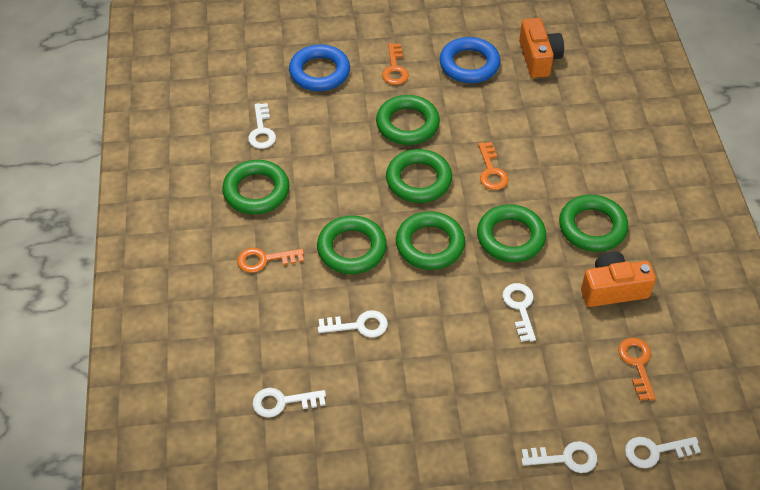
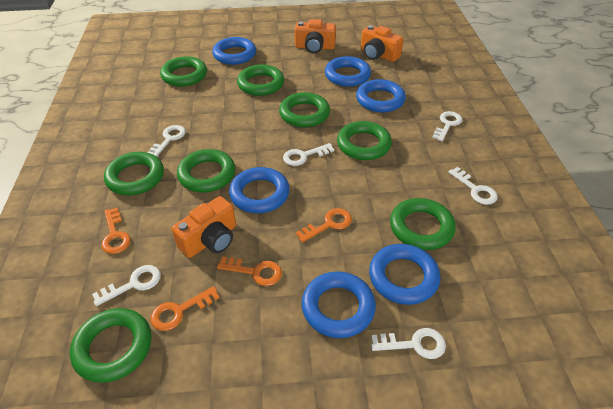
blue ring: [289,44,350,91] [440,37,500,83] = 2 -> [212,37,256,65] [229,167,290,213] [301,271,376,338] [325,56,371,87] [356,79,406,113] [369,244,440,305] = 6
green ring: [222,160,290,214] [317,215,387,274] [376,95,440,145] [386,149,452,203] [396,211,465,270] [477,204,546,262] [559,195,629,252] = 7 -> [70,308,152,383] [104,152,164,195] [160,56,207,87] [177,149,235,192] [237,65,284,96] [279,92,330,127] [337,121,392,160] [390,198,456,250] = 8
orange camera: [519,18,564,78] [581,252,656,307] = 2 -> [172,196,236,258] [295,19,336,53] [361,25,403,62] = 3

